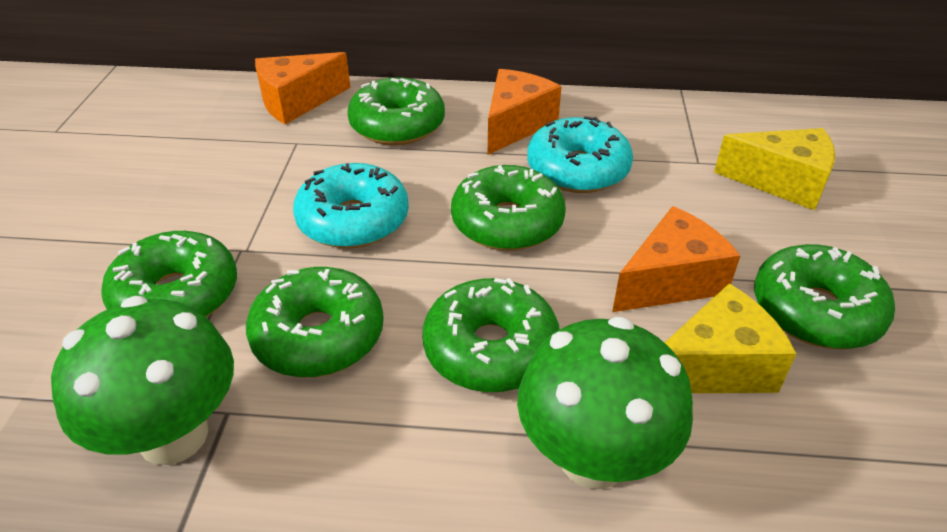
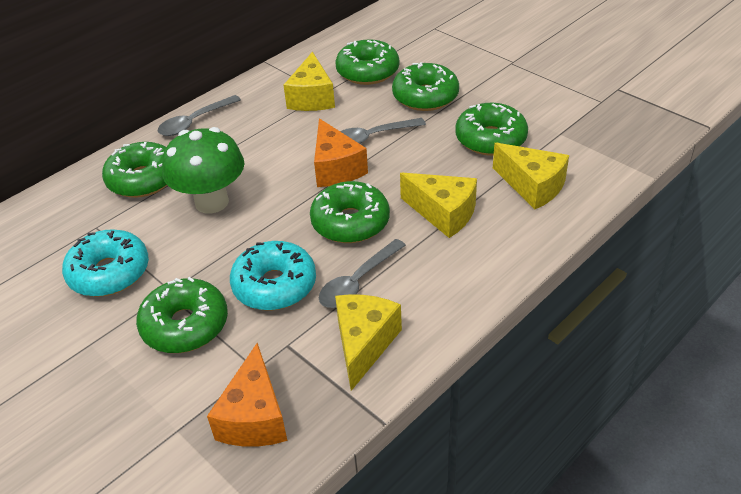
green mushroom: [51,296,234,465] [517,317,693,489] = 2 -> [162,127,244,214] = 1
grey spoon: none = 0 -> [158,95,241,136] [319,239,406,308] [340,118,426,144] = 3
orange cheese: [255,52,351,124] [488,69,562,155] [612,206,741,312] = 3 -> [207,343,287,447] [314,118,368,187] = 2
yellow cheese: [665,283,797,393] [714,128,835,210] = 2 -> [283,52,335,111] [335,294,402,391] [400,173,477,238] [493,142,569,210] = 4

